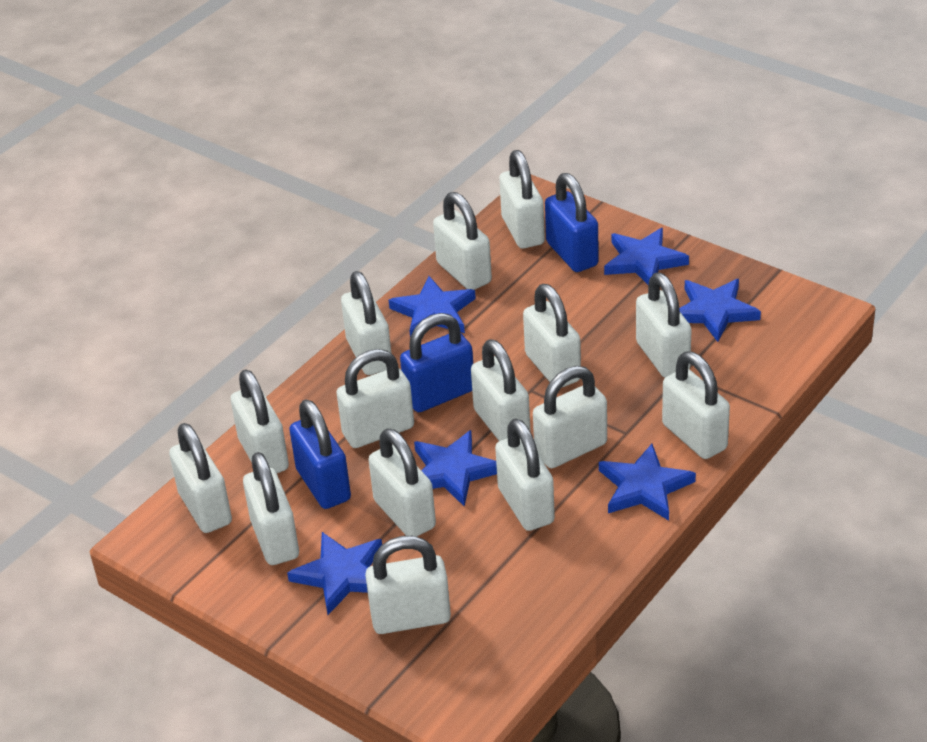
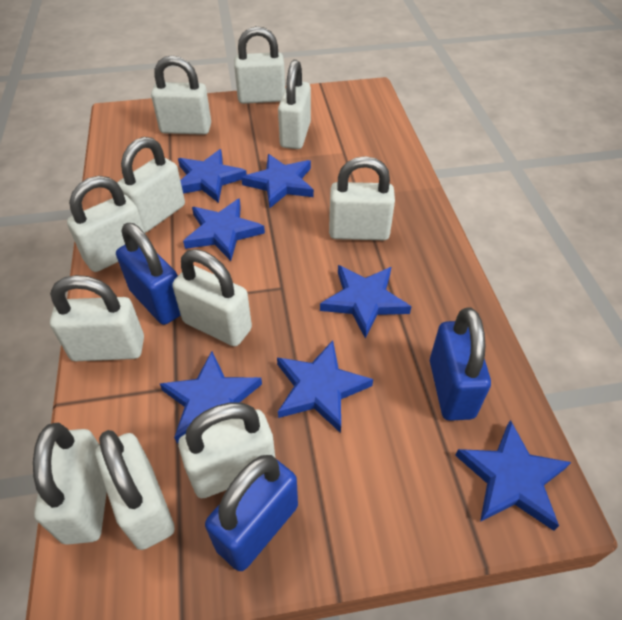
blue star: [287,532,382,615] [389,276,476,337] [414,430,497,506] [599,444,696,521] [604,228,689,285] [679,279,761,342] = 6 -> [160,351,262,443] [178,149,247,203] [183,198,265,261] [241,154,314,208] [277,340,373,433] [320,265,412,338] [455,420,571,531] = 7
white padlock: [169,423,232,533] [231,369,289,473] [243,452,299,565] [336,349,414,448] [341,271,392,375] [365,536,451,634] [368,428,436,537] [433,192,492,290] [471,339,531,441] [495,418,555,531] [499,150,545,249] [523,284,581,388] [533,366,607,468] [636,273,692,378] [662,351,730,459] = 15 -> [33,423,107,545] [50,275,144,361] [67,176,145,272] [95,430,175,550] [117,137,185,233] [151,55,211,135] [172,249,252,346] [178,402,275,498] [234,26,285,104] [278,60,311,149] [329,156,395,240] = 11

